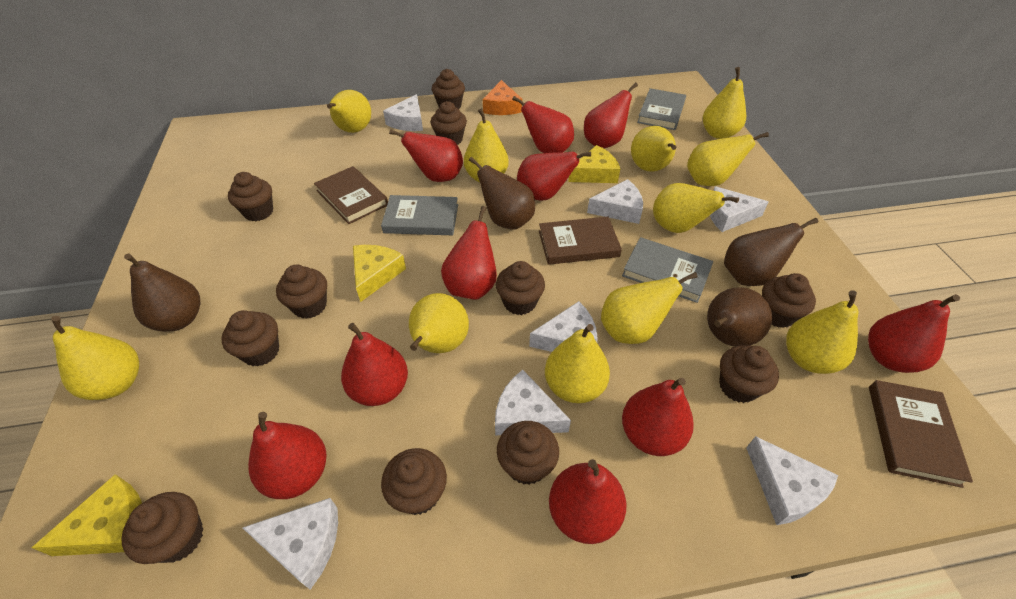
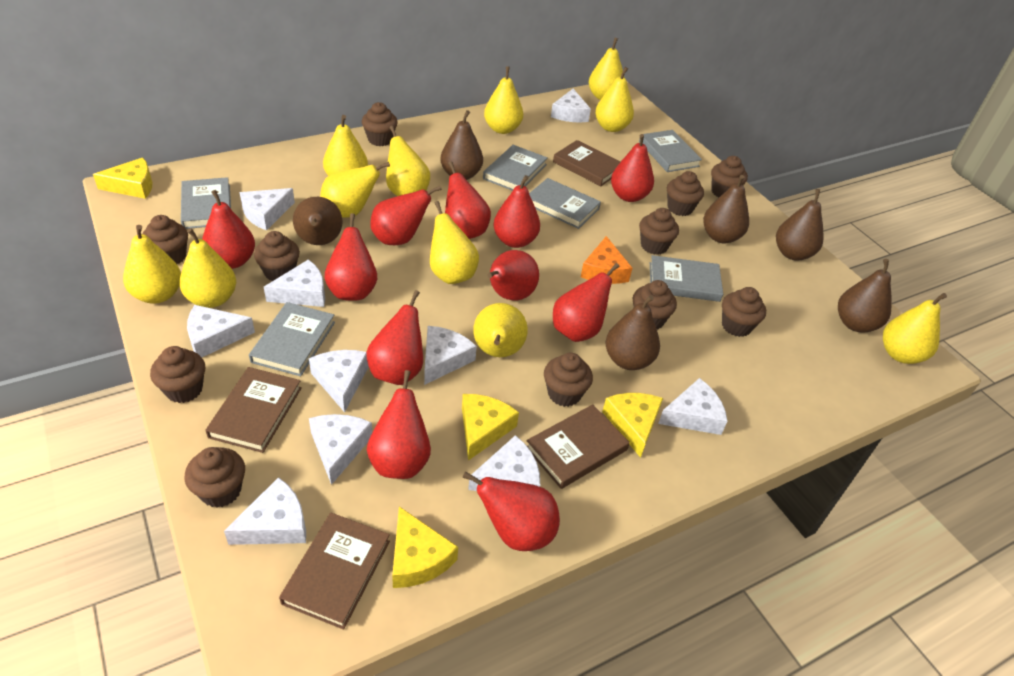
brown book: [314,166,388,224] [539,217,622,265] [869,380,973,488] = 3 -> [205,367,302,453] [279,513,390,630] [527,404,630,489] [553,140,621,186] = 4
brown pear: [124,254,200,332] [469,157,535,230] [707,287,772,347] [724,218,818,286] = 4 -> [293,197,343,245] [440,110,483,180] [606,295,660,370] [703,175,749,243] [776,189,824,261] [838,259,891,333] = 6
grey book: [381,195,458,235] [622,237,713,303] [637,88,686,130] = 3 -> [181,177,231,229] [249,302,335,376] [483,145,548,191] [529,178,601,229] [639,130,702,172] [650,255,723,302] = 6
red pear: [248,412,327,499] [341,323,408,406] [389,129,463,182] [441,206,497,300] [512,96,574,153] [517,151,591,201] [549,459,626,544] [584,83,638,148] [622,378,694,456] [868,294,960,373] = 10 -> [202,190,255,269] [325,213,377,301] [367,290,423,385] [367,370,431,479] [370,186,442,245] [445,161,491,239] [462,471,560,551] [488,250,539,301] [493,175,540,248] [553,263,620,342] [611,134,654,202] = 11
white cheese: [243,498,338,590] [383,94,423,131] [495,370,571,435] [529,301,598,352] [587,179,643,224] [710,186,769,232] [746,436,838,525] = 7 -> [187,305,255,358] [224,477,306,545] [240,188,295,231] [264,259,325,307] [309,350,369,412] [309,414,372,485] [424,326,477,385] [468,435,540,491] [551,89,591,122] [658,378,727,435] = 10
yellow cheese: [32,474,142,556] [353,245,406,302] [568,145,620,183] = 3 -> [93,158,152,199] [392,506,458,588] [462,394,519,460] [602,393,663,458] = 4

